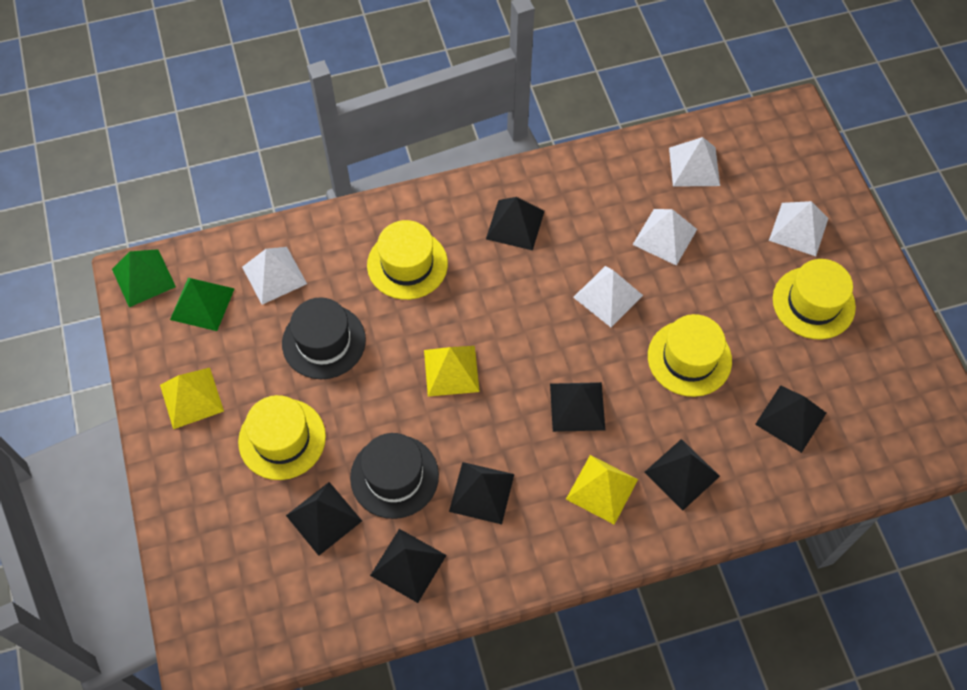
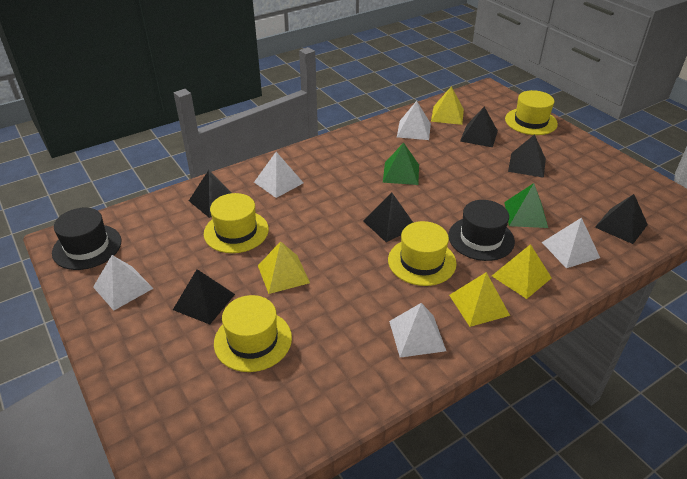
black pyramid: [286,482,362,556] [370,529,446,603] [449,462,514,524] [486,197,545,250] [550,382,605,432] [644,439,720,510] [755,385,826,453] = 7 -> [173,269,235,324] [189,170,231,218] [363,193,413,242] [460,107,498,147] [508,134,546,178] [595,194,648,244] = 6
yellow pyramid: [160,368,224,429] [424,346,480,397] [566,455,638,525] = 3 -> [258,241,310,294] [431,86,464,125] [449,272,510,327] [492,244,552,299] = 4

